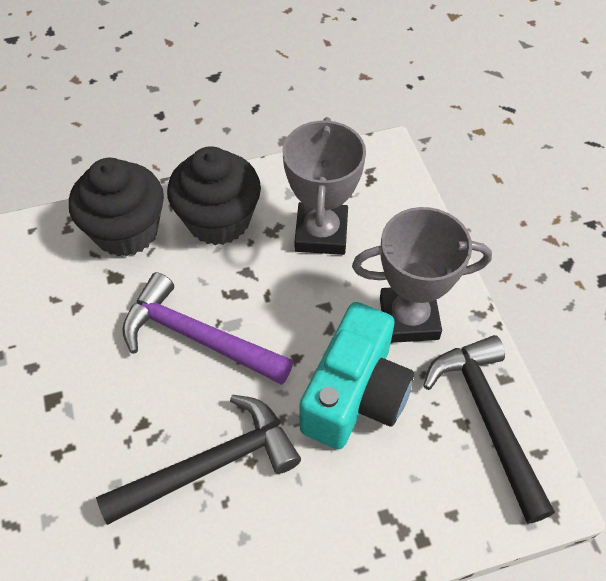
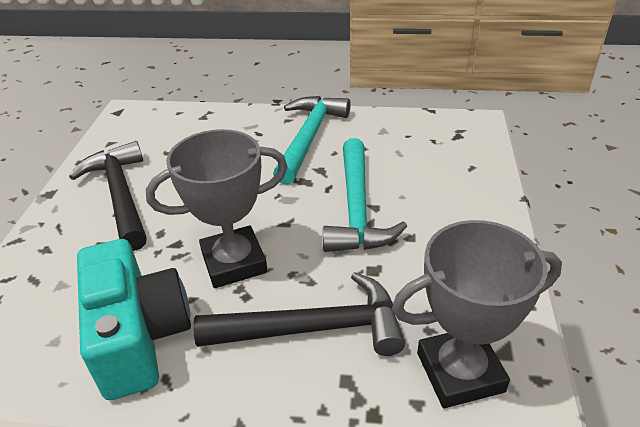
black cupcake: [69,158,164,257] [167,146,261,245] = 2 -> none = 0
purple hammer: [122,272,293,385] = 1 -> none = 0
turquoise hammer: none = 0 -> [273,96,351,185] [323,138,407,252] = 2

